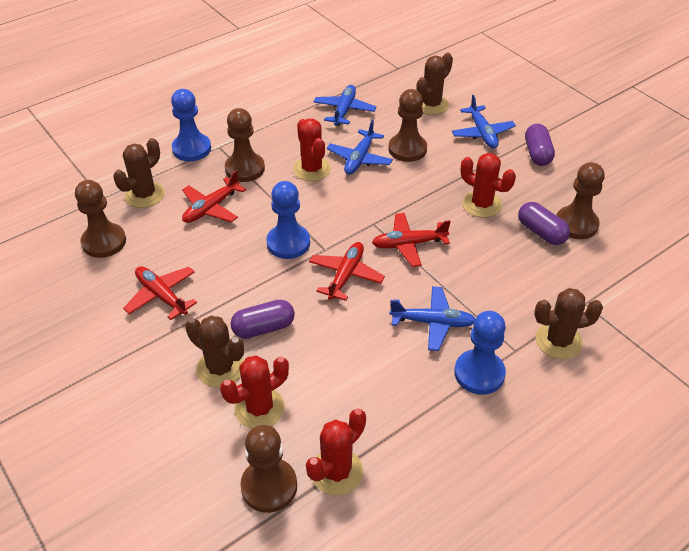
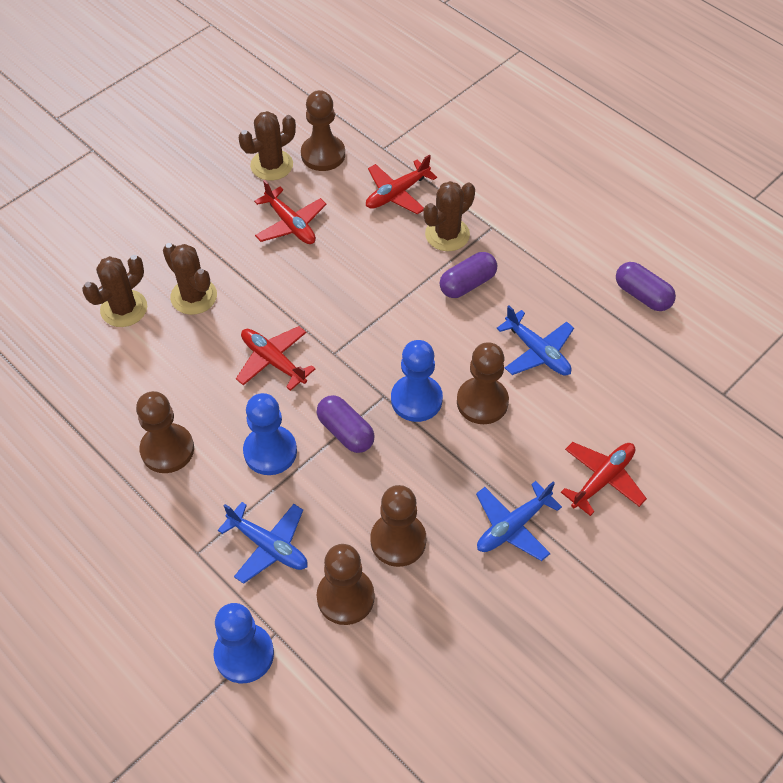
blue plane: [313,85,376,126] [327,119,393,175] [390,286,475,351] [452,95,516,148] = 4 -> [218,502,307,584] [476,481,562,561] [496,306,574,376] = 3
red cactus: [220,356,289,428] [293,119,331,181] [306,408,366,496] [461,153,516,218] = 4 -> none = 0

